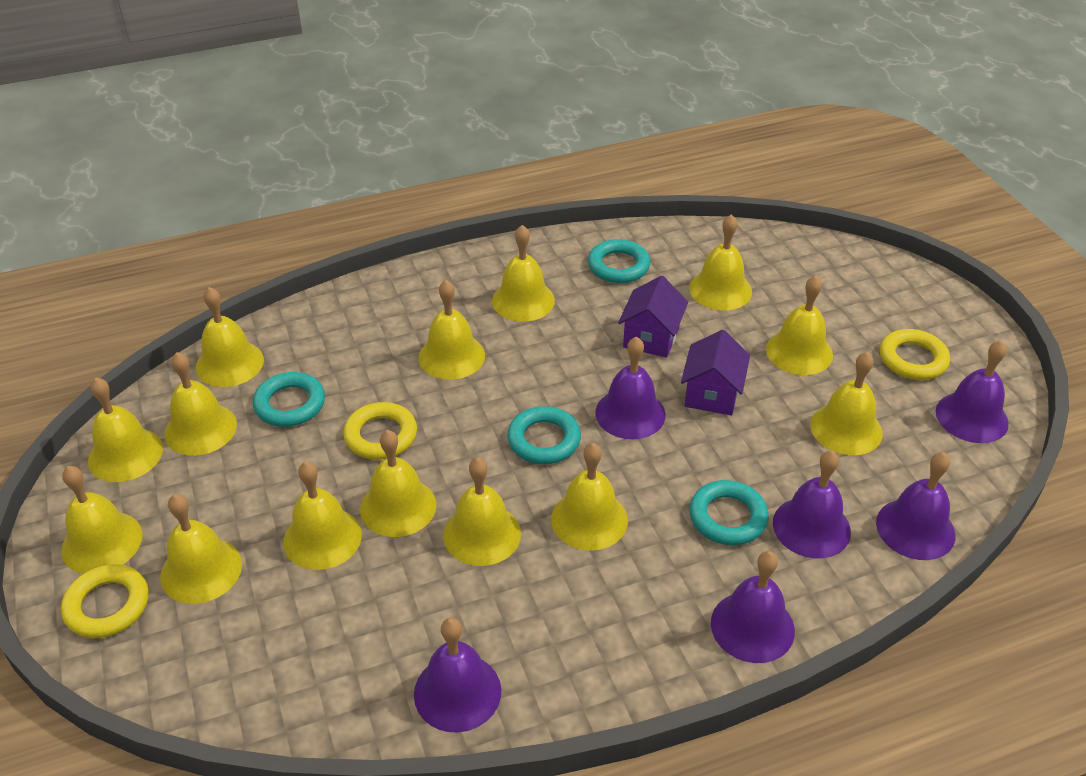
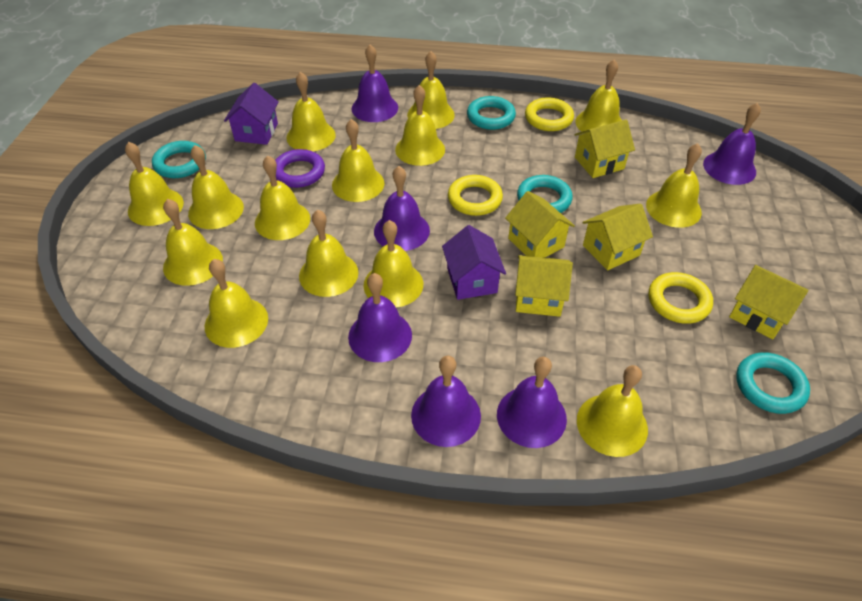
purple ring: none = 0 -> [275,149,325,188] = 1
yellow house: none = 0 -> [505,191,575,258] [515,255,573,317] [574,119,635,178] [582,204,653,270] [729,265,809,339] = 5

